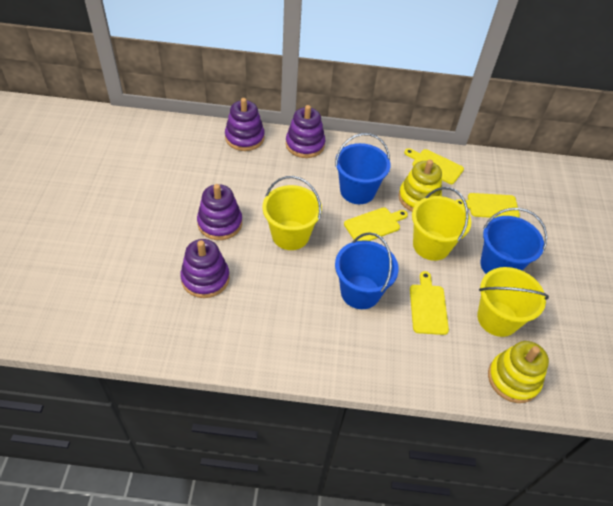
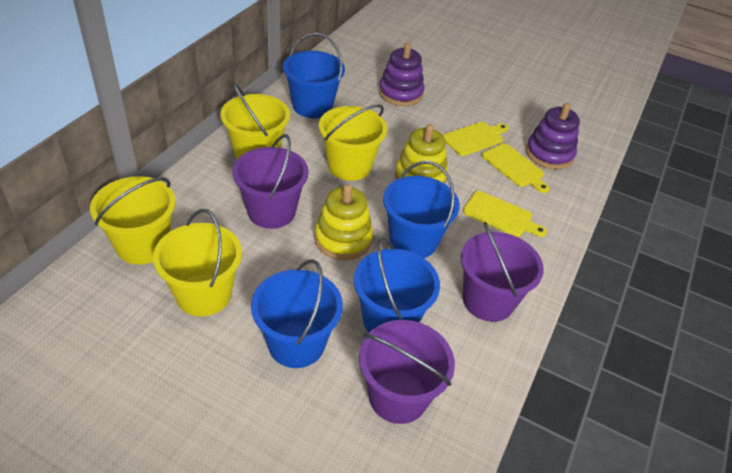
blue bucket: [335,133,391,204] [335,232,399,309] [480,208,547,274] = 3 -> [251,259,343,368] [283,33,345,118] [354,238,440,333] [383,161,460,258] = 4
purple bucket: none = 0 -> [232,134,309,229] [359,320,455,424] [461,222,544,322] = 3
purple stacking toy: [180,239,230,298] [197,184,242,240] [225,98,265,151] [286,105,325,158] = 4 -> [379,43,425,106] [526,103,580,169] = 2
yellow bucket: [263,176,322,250] [412,187,471,261] [477,267,549,337] = 3 -> [90,176,176,265] [153,209,242,316] [221,83,290,159] [319,104,387,181] = 4
yellow cutting board: [344,207,408,241] [404,148,464,184] [410,271,449,335] [455,193,520,218] = 4 -> [443,122,509,156] [463,191,547,237] [482,143,550,193] = 3

